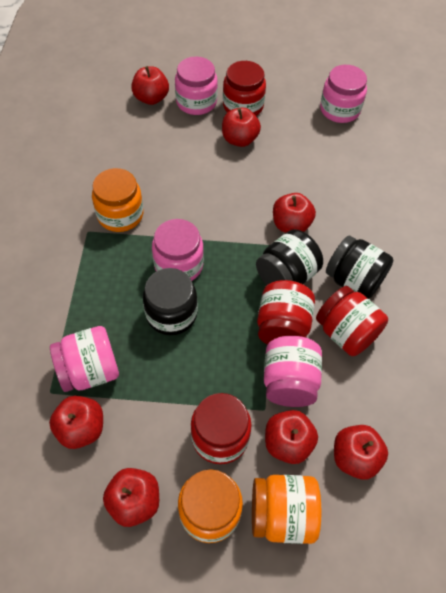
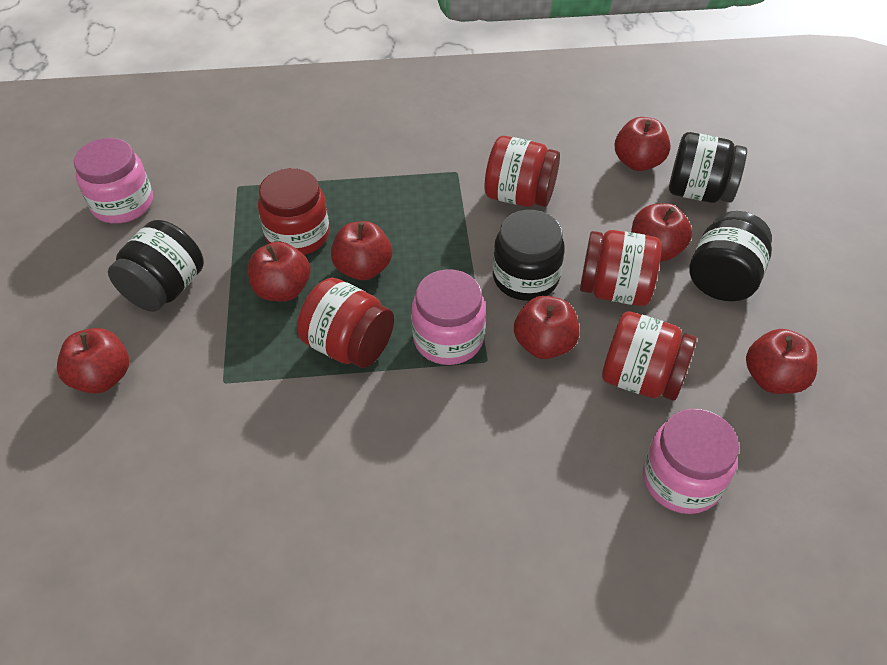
black jar: [143,268,198,335] [256,229,323,285] [326,236,393,299] = 3 -> [108,220,204,312] [493,210,565,301] [669,132,747,203] [689,211,772,301] = 4
orange jar: [92,168,143,232] [178,469,243,543] [252,475,321,544] = 3 -> none = 0
pink jar: [50,326,119,392] [152,219,204,281] [175,57,218,115] [264,336,322,407] [320,65,367,123] = 5 -> [74,138,153,223] [411,269,486,365] [643,408,739,514] = 3
red jar: [191,393,251,464] [223,61,266,116] [257,280,315,345] [316,286,388,356] = 4 -> [258,168,329,255] [297,278,394,368] [485,136,560,207] [580,230,661,306] [602,311,697,400] = 5

